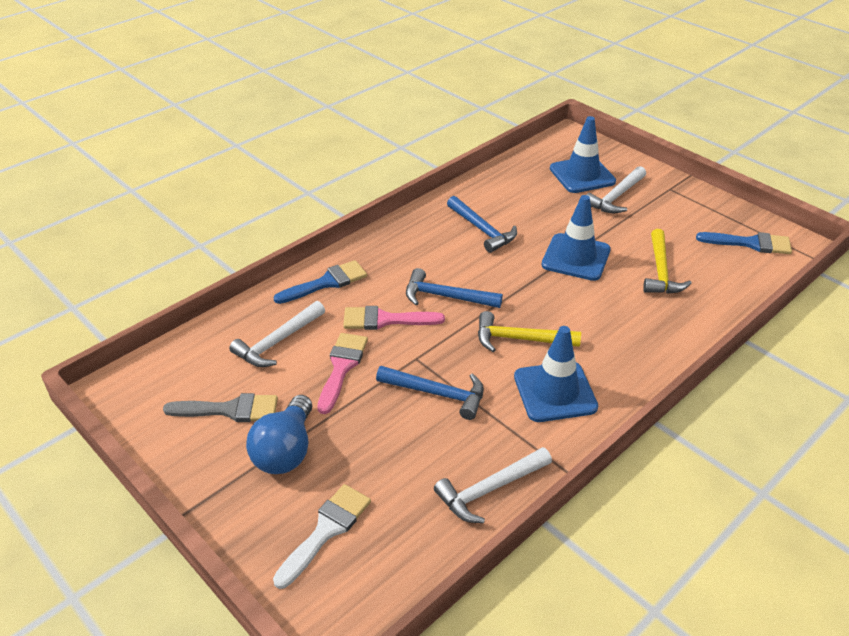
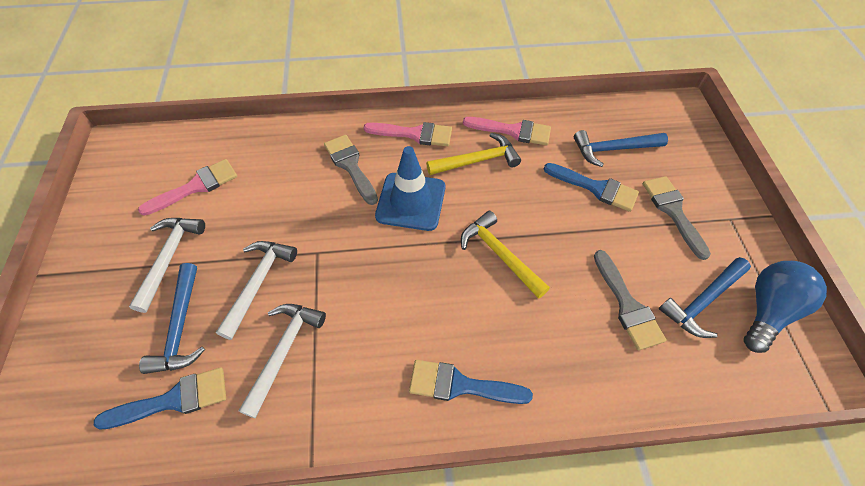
blue brush: [273,260,367,304] [696,232,792,254] = 2 -> [94,367,226,429] [409,360,533,404] [544,163,639,212] = 3
blue traffic cone: [514,326,598,422] [541,195,611,281] [550,116,616,193] = 3 -> [375,146,445,231] = 1
grey brush: [163,393,278,422] = 1 -> [324,135,378,205] [594,250,667,350] [643,176,711,260] = 3
pink brush: [317,333,368,414] [343,306,445,330] = 2 -> [138,159,237,216] [364,122,452,147] [463,117,551,146] = 3
white brush: [273,484,371,589] = 1 -> none = 0

